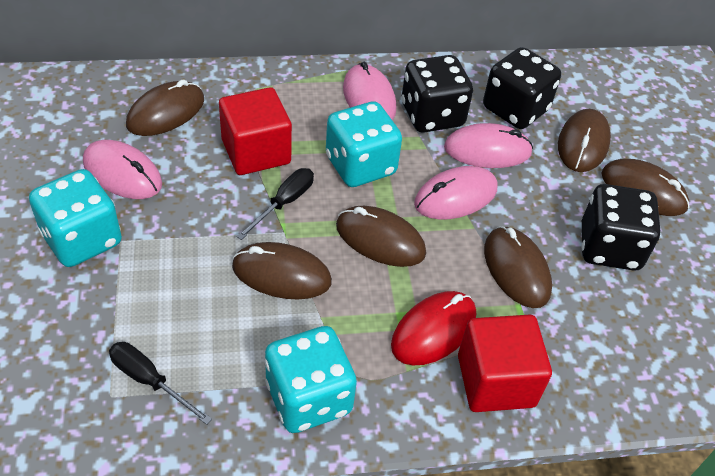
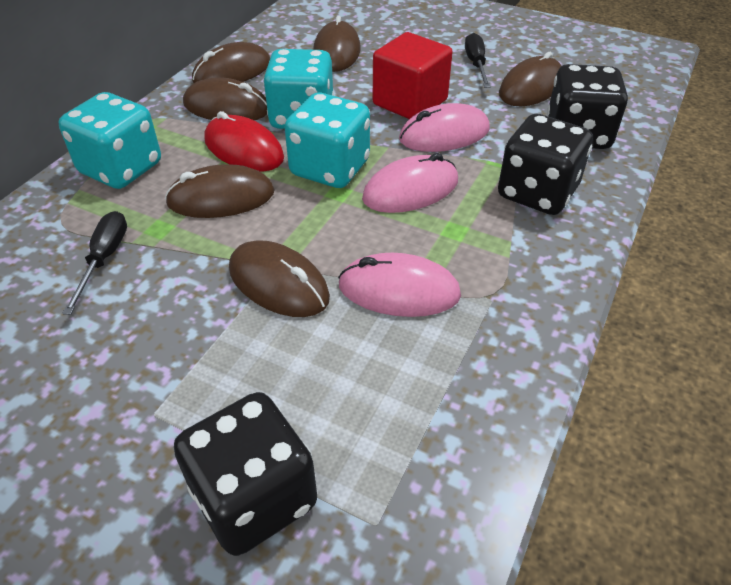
pink mouse: [83,140,162,199] [343,62,396,120] [414,166,497,220] [444,123,533,168] = 4 -> [338,253,461,317] [362,153,458,213] [399,103,490,152] = 3
red cube: [219,87,292,175] [458,315,552,412] = 2 -> [373,32,453,119] = 1

